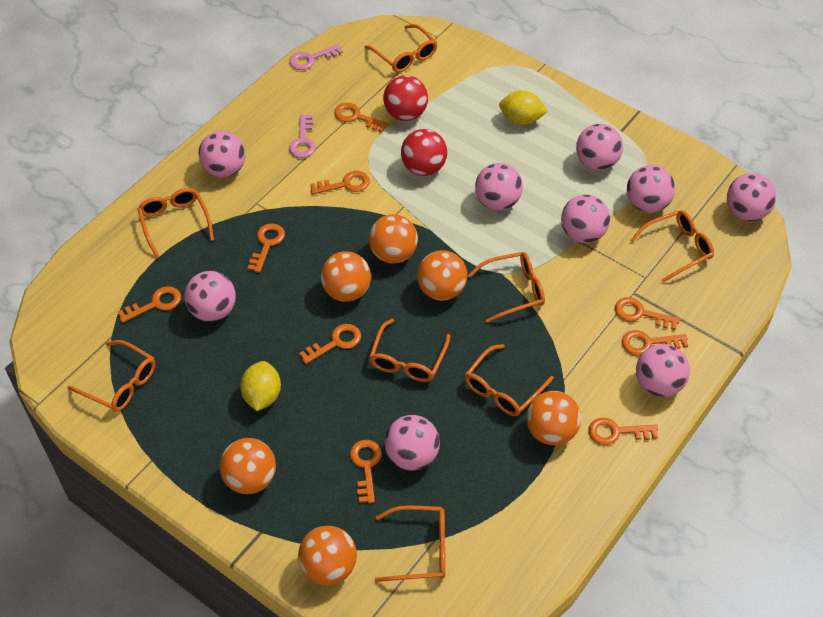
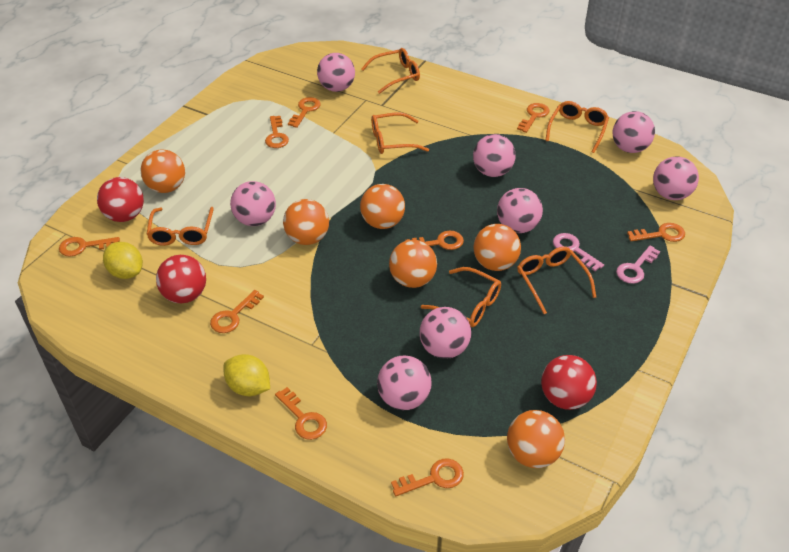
orange glasses: [67,340,155,412] [137,188,214,257] [365,24,437,73] [369,319,450,382] [375,505,446,582] [465,344,554,416] [468,252,545,323] [630,210,714,283] = 8 -> [146,207,214,246] [361,48,420,94] [371,112,429,154] [421,267,501,327] [517,247,596,314] [545,101,609,153] = 6
pink ball: [184,271,236,322] [198,131,246,177] [385,415,440,470] [475,163,523,211] [561,194,610,243] [576,124,623,170] [627,165,675,213] [636,344,690,397] [727,173,776,221] = 9 -> [230,181,276,226] [317,53,355,92] [377,355,431,410] [420,307,471,359] [473,134,516,177] [497,188,543,233] [612,111,655,153] [653,156,699,200] = 8
red ball: [383,75,428,121] [401,129,447,176] = 2 -> [97,177,144,222] [156,255,206,303] [541,355,597,410] = 3

